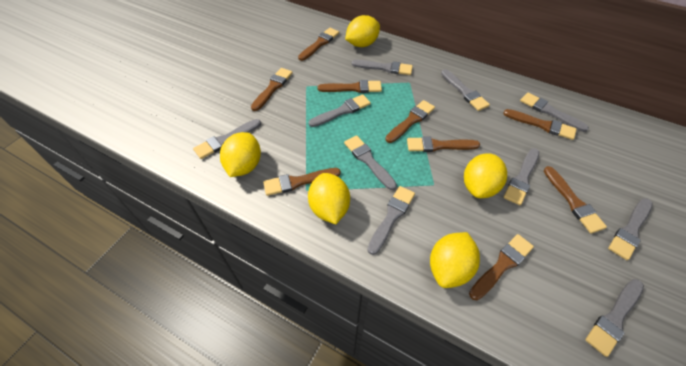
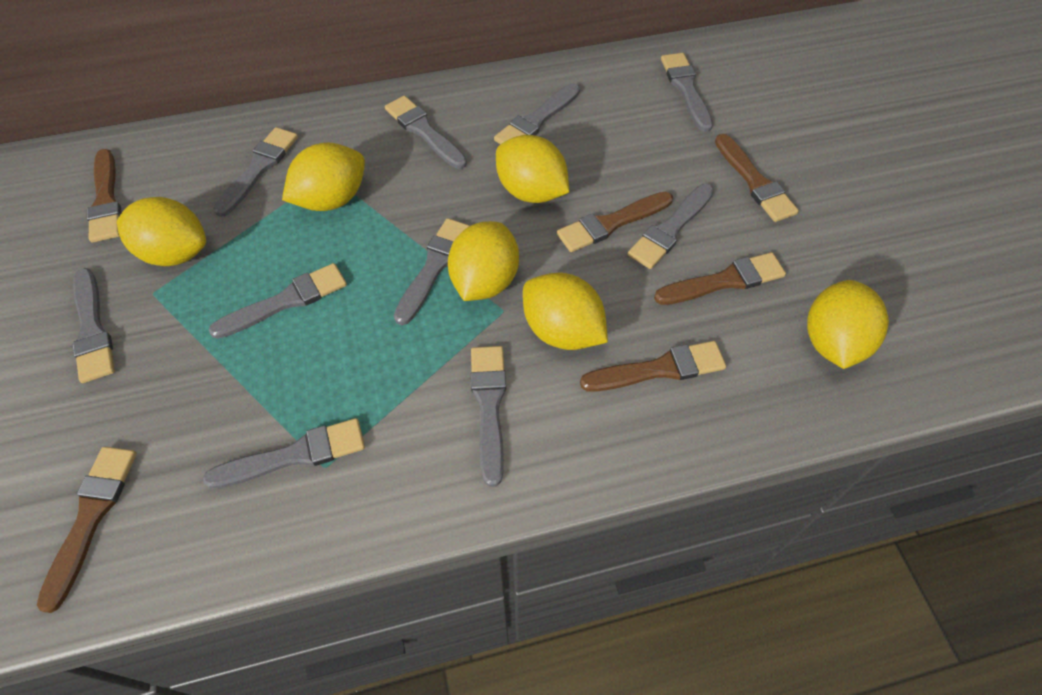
brown brush: [251,68,293,111] [263,168,341,196] [298,28,339,61] [317,80,382,93] [386,100,435,143] [407,136,480,152] [469,234,534,300] [503,109,577,140] [544,166,607,234] = 9 -> [37,446,137,613] [87,149,121,243] [557,192,673,252] [580,341,726,392] [654,252,786,305] [715,134,799,222] = 6
yellow lemon: [220,132,261,177] [308,173,350,224] [345,15,380,47] [430,232,480,288] [464,153,507,198] = 5 -> [117,197,206,266] [282,143,365,211] [448,221,519,301] [496,135,569,203] [523,273,608,350] [807,280,889,369] = 6

